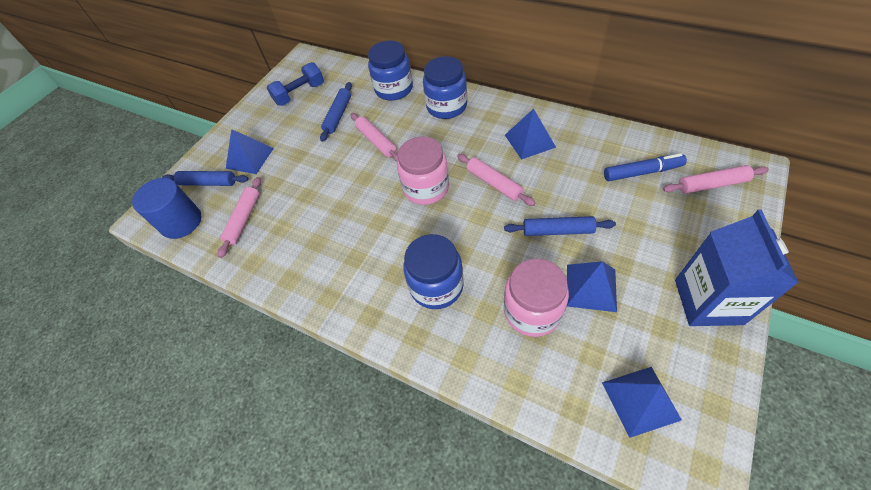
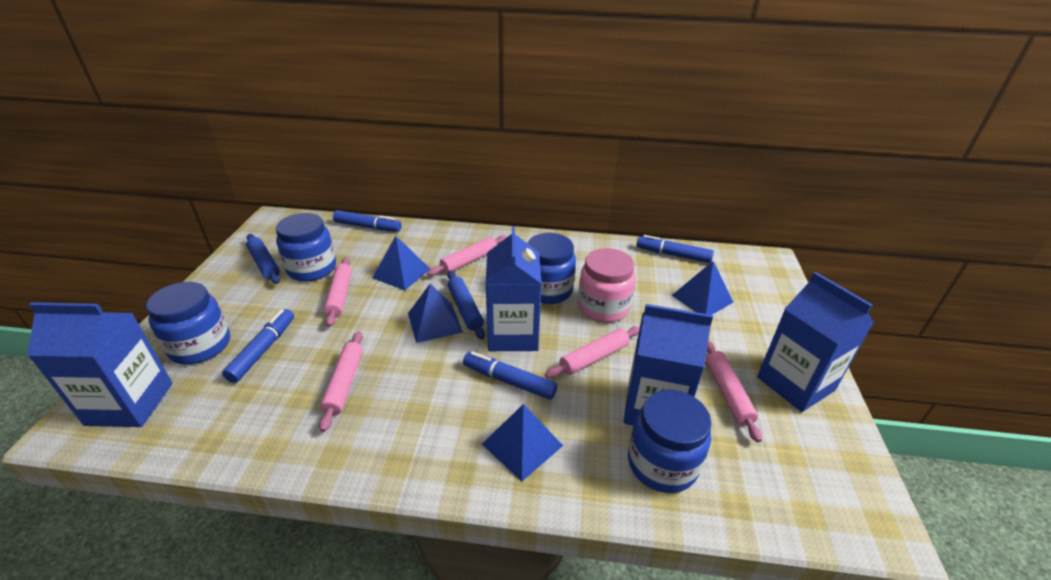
blue carton: [675,209,799,326] = 1 -> [27,302,173,427] [486,226,542,351] [624,304,713,426] [757,272,874,412] = 4
blue cylinder: [132,178,201,239] = 1 -> none = 0
blue dumbbell: [267,62,324,106] = 1 -> none = 0
blue jar: [368,40,413,101] [403,234,464,309] [423,56,467,119] = 3 -> [146,282,230,364] [276,213,336,281] [527,233,576,304] [628,390,712,493] = 4
blue marker: [604,153,687,181] = 1 -> [222,309,294,383] [333,210,401,232] [463,351,557,400] [636,235,714,263] = 4
blue rolling pin: [162,171,249,186] [320,82,352,142] [504,216,616,236] = 3 -> [246,234,280,284] [447,270,485,340] = 2
pink jar: [397,136,449,205] [504,259,569,337] = 2 -> [578,248,635,323] = 1
pink rolling pin: [218,177,261,258] [351,113,398,162] [457,154,536,206] [663,165,769,194] = 4 -> [319,331,363,432] [324,257,352,327] [427,235,507,276] [545,326,640,378] [706,340,762,443] = 5

